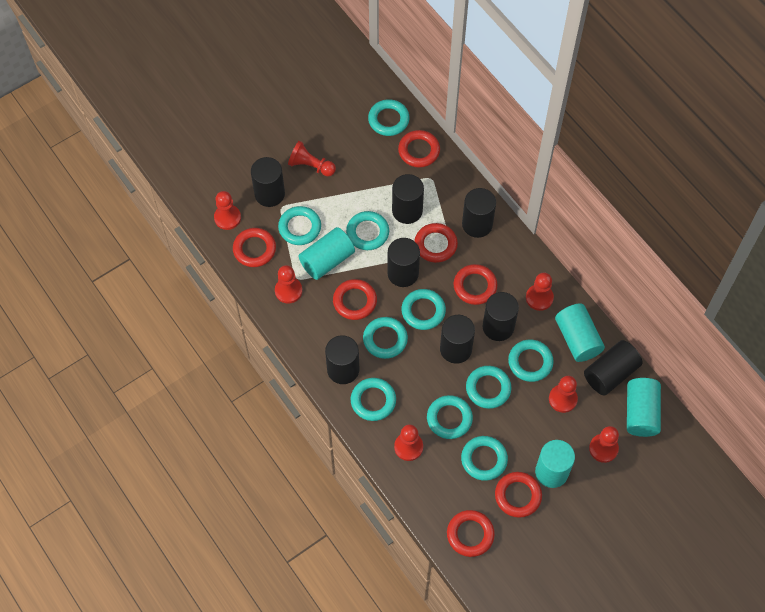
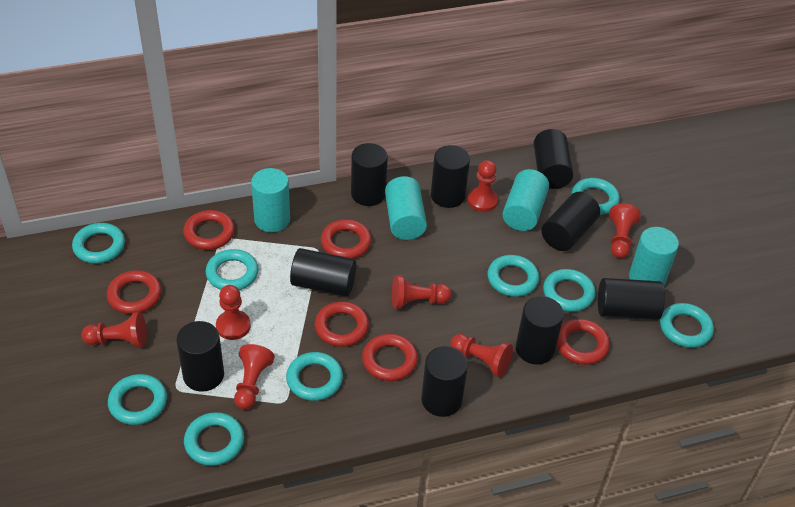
black cylinder: [251,157,285,207] [325,335,360,384] [387,238,420,287] [392,174,424,224] [440,315,475,364] [462,188,496,238] [483,292,519,341] [584,340,642,395] = 8 -> [177,321,224,392] [290,248,356,296] [351,143,388,206] [421,346,468,417] [431,145,470,208] [516,296,564,365] [533,129,573,189] [542,192,600,251] [598,278,665,320] = 9
red ring: [233,228,276,267] [333,279,377,320] [398,130,440,167] [415,223,458,263] [447,510,495,557] [453,264,498,305] [495,472,542,518] = 7 -> [107,270,161,314] [183,210,235,250] [315,301,369,347] [321,219,372,259] [362,334,418,381] [556,319,610,365] = 6
turquoise ring: [278,206,321,245] [346,211,389,250] [351,378,396,421] [363,317,408,359] [368,99,409,136] [401,289,446,330] [427,395,473,439] [461,436,508,481] [466,366,511,409] [508,340,554,382] = 10 -> [72,223,125,263] [108,374,167,425] [184,412,244,466] [206,249,259,290] [286,352,343,401] [487,255,539,297] [543,269,596,312] [572,178,620,215] [660,303,714,348] = 9

